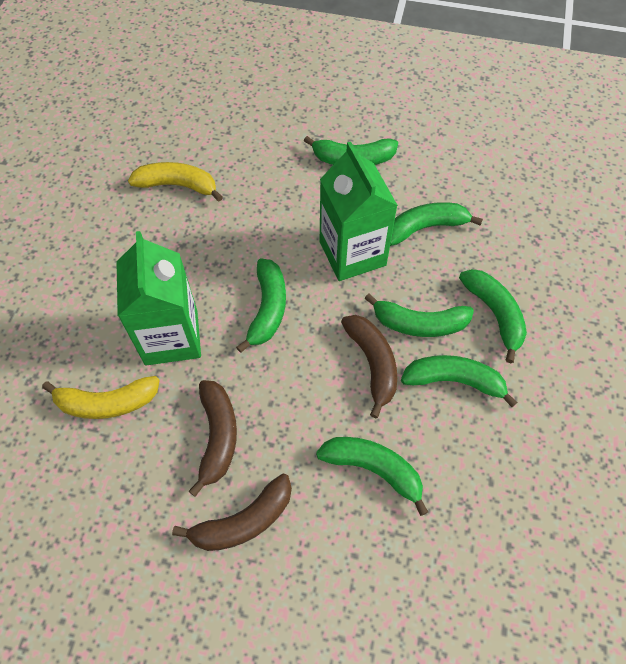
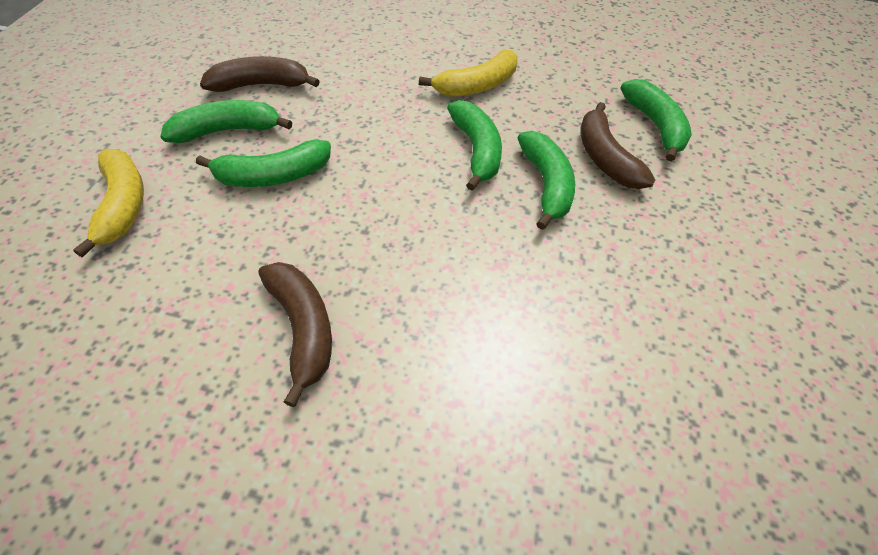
green banana: [236,258,286,353] [304,136,398,165] [316,437,428,516] [364,294,474,337] [390,202,483,246] [401,355,518,407] [459,269,527,363] = 7 -> [160,100,292,143] [196,140,331,187] [447,100,502,191] [518,131,575,230] [620,79,692,161] = 5
green carton: [116,231,201,366] [320,141,398,281] = 2 -> none = 0

